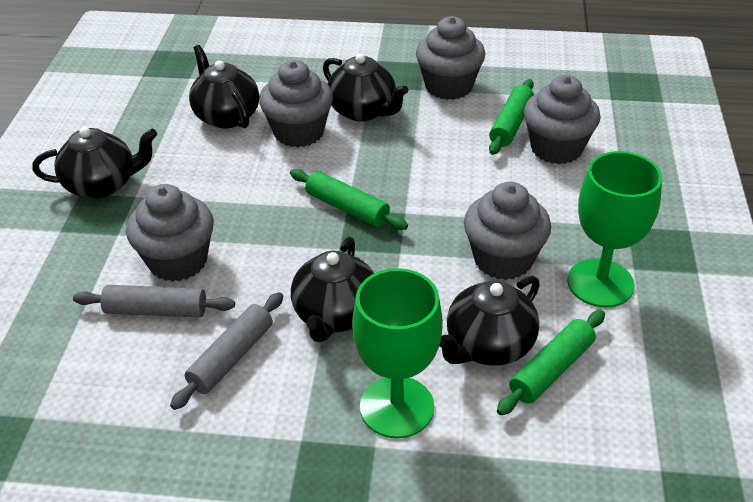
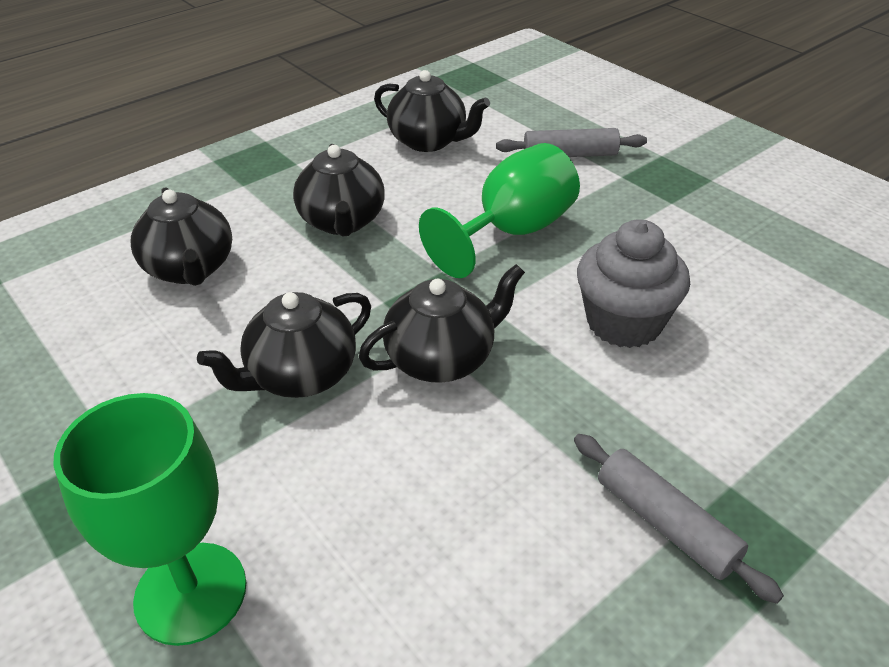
green rolling pin: [290,169,408,230] [489,79,534,155] [497,310,605,415] = 3 -> none = 0
grey cupcake: [126,184,214,282] [259,60,333,147] [416,16,485,100] [464,182,551,280] [524,75,601,164] = 5 -> [577,219,690,348] = 1

